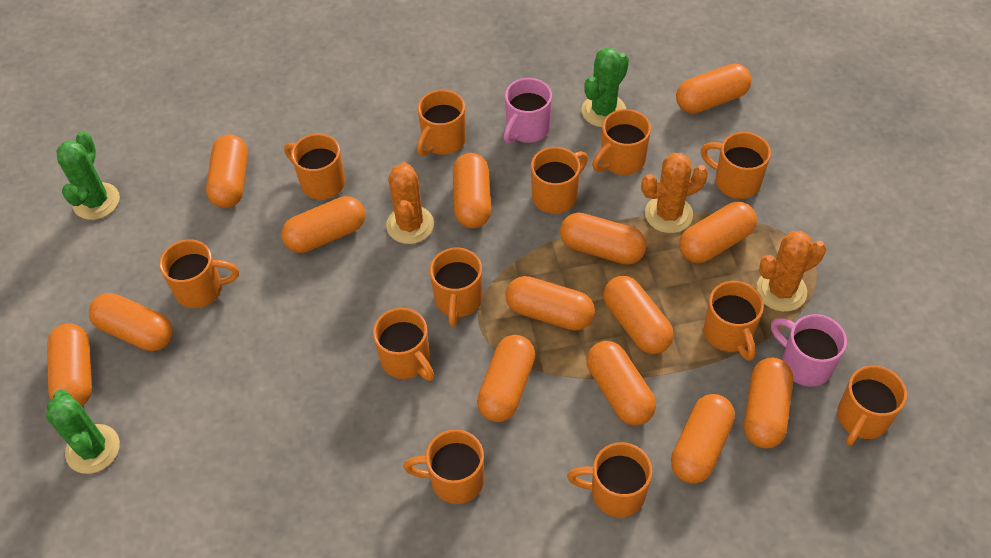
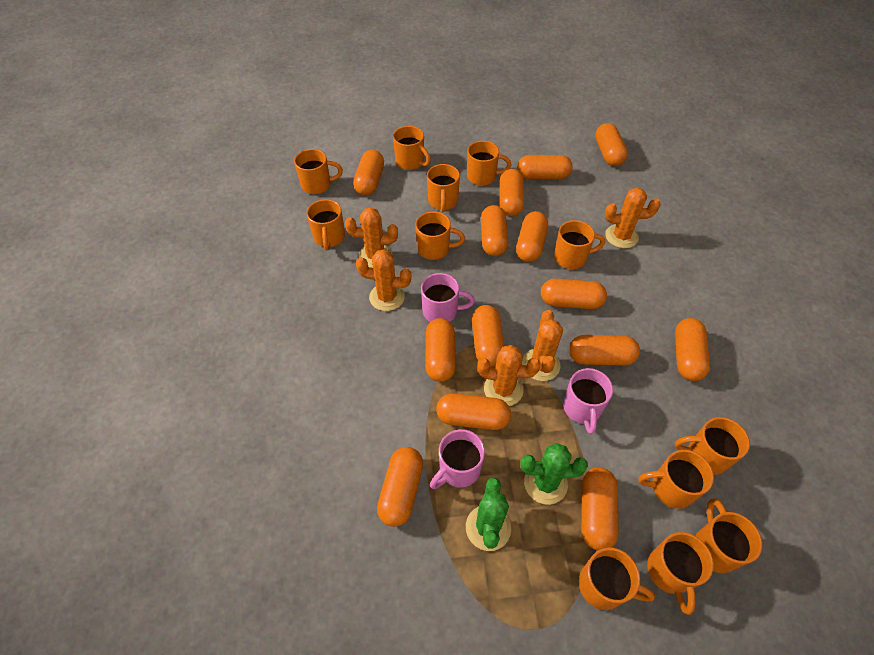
green cactus: [46,390,120,474] [56,131,120,220] [582,47,629,127] = 3 -> [466,478,511,551] [520,443,588,505] = 2
orange cactus: [386,162,434,244] [641,153,708,233] [756,231,826,312] = 3 -> [345,207,398,268] [356,249,411,311] [477,345,540,406] [522,310,563,381] [605,188,661,248] = 5
pink mug: [504,78,552,144] [771,314,847,387] = 2 -> [421,273,475,322] [430,429,485,489] [563,368,613,434] = 3

